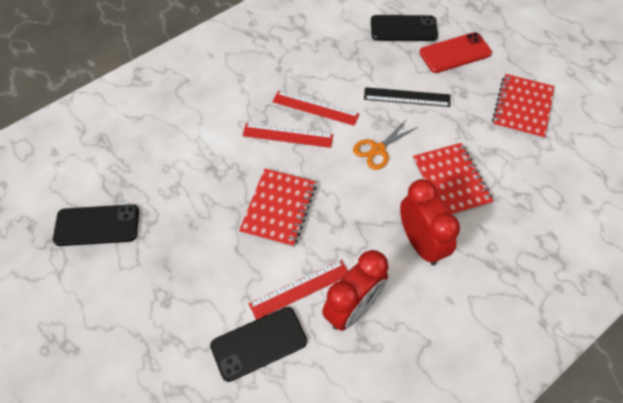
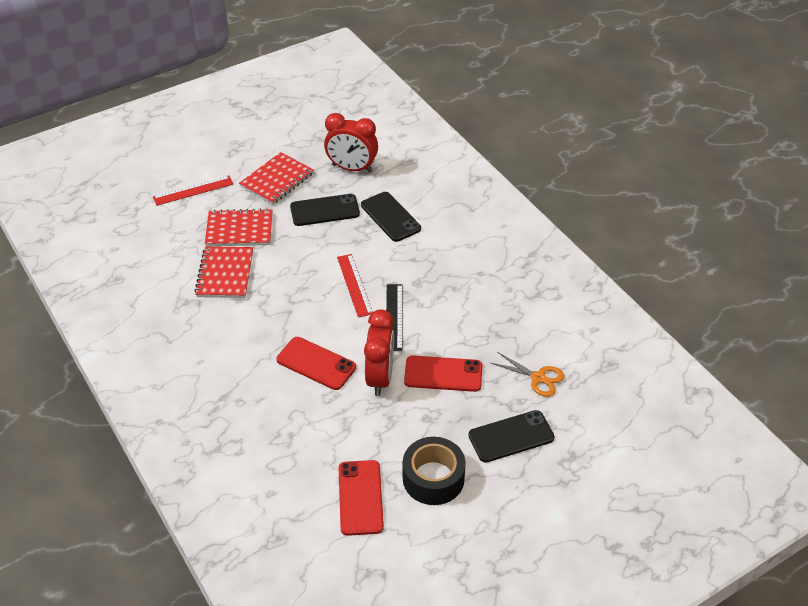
black tape: none = 0 -> [403,437,466,505] = 1
red phone: [419,32,492,73] = 1 -> [277,337,356,390] [339,460,384,536] [404,355,482,392] = 3
red ruler: [242,123,333,148] [249,260,348,320] [273,91,359,126] = 3 -> [153,175,233,206] [337,254,373,317] = 2

